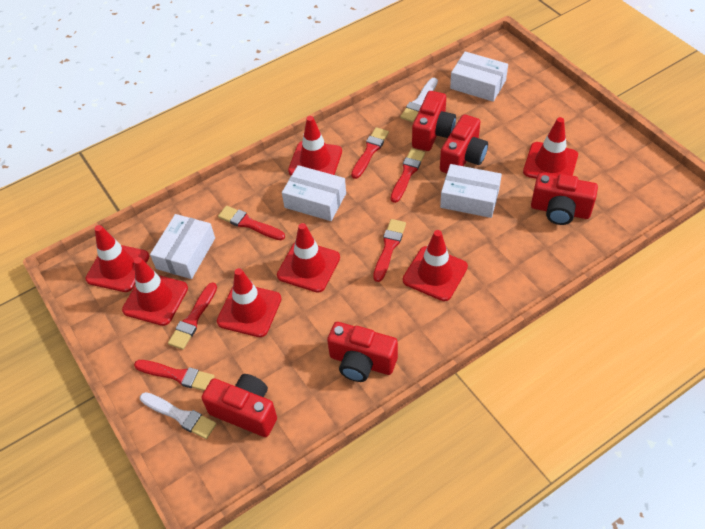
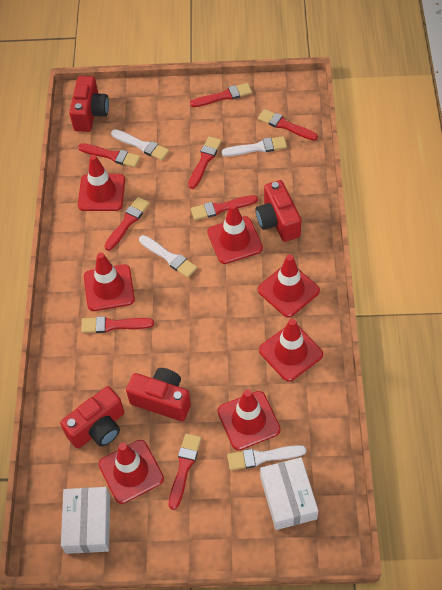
red brush: [134,360,215,391] [168,282,217,350] [218,206,285,240] [351,127,389,179] [373,219,406,282] [391,148,425,203] = 6 -> [78,143,140,167] [81,316,154,333] [104,197,150,251] [169,433,201,510] [188,136,222,189] [190,83,252,107] [191,195,258,220] [258,109,318,141] = 8
red camera: [201,374,277,437] [327,322,398,382] [412,91,456,151] [440,114,488,173] [531,173,598,225] = 5 -> [60,386,124,449] [69,76,109,132] [126,368,191,421] [255,180,301,242] = 4
white box: [150,214,215,279] [282,165,346,221] [440,164,502,218] [450,51,508,102] = 4 -> [61,487,110,554] [260,457,318,530] = 2
white brush: [140,392,216,439] [400,78,438,122] = 2 -> [111,129,169,160] [139,235,197,278] [221,136,287,156] [227,445,306,470] = 4

